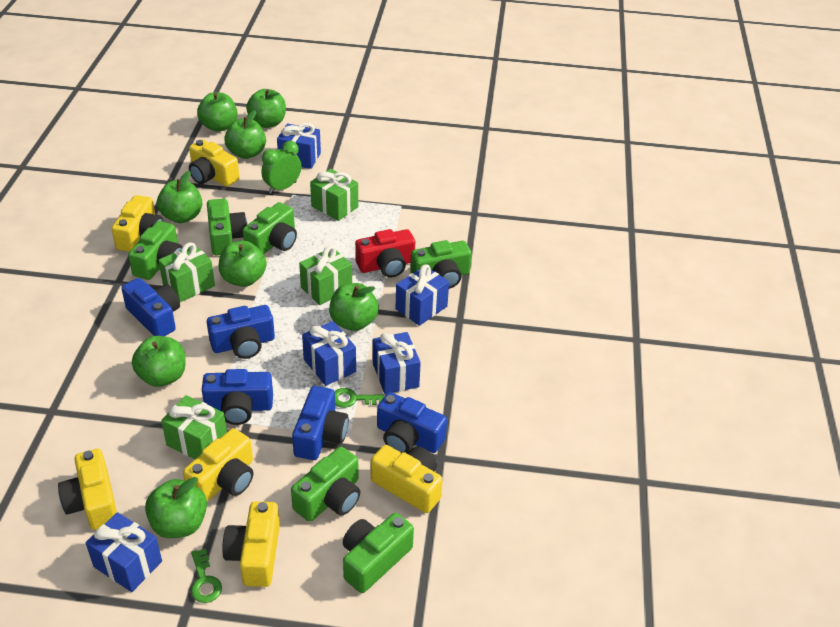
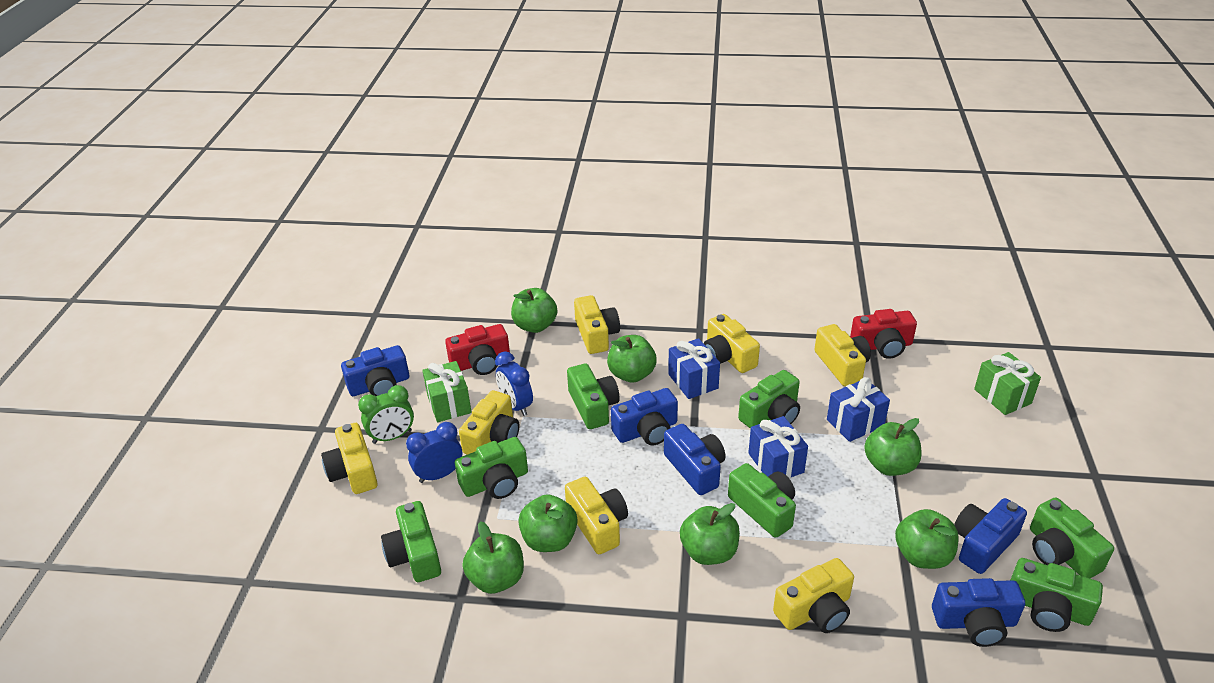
blue clock: none = 0 -> [406,422,462,483] [495,351,533,416] = 2
blue gift: [86,512,162,592] [277,123,321,169] [302,321,356,386] [373,332,421,394] [396,264,449,326] = 5 -> [668,338,720,399] [748,416,808,478] [827,377,890,442] = 3
green apple: [132,336,186,387] [145,477,207,538] [157,171,202,223] [197,92,238,132] [219,241,267,287] [224,110,266,159] [246,89,286,128] [329,283,379,331] = 8 -> [462,521,524,594] [511,288,557,333] [518,494,578,552] [607,335,657,383] [680,503,740,565] [864,418,922,476] [895,509,959,569] = 7
green camera: [128,221,183,280] [207,199,248,255] [243,202,297,254] [291,446,360,522] [343,513,414,593] [410,240,472,289] = 6 -> [381,501,441,582] [455,437,528,499] [567,364,620,429] [728,463,796,538] [738,370,800,429] [1010,558,1103,632] [1030,498,1114,578] = 7
green gift: [158,242,215,302] [161,395,227,459] [299,246,352,305] [310,169,358,221] = 4 -> [422,361,472,422] [974,352,1041,415] = 2
green key: [191,548,222,603] [334,388,384,408] = 2 -> none = 0
red camera: [355,229,415,278] = 1 -> [445,324,510,375] [850,309,917,359] = 2
yellow camera: [58,449,117,530] [112,195,163,252] [183,428,253,502] [189,139,239,187] [222,501,280,587] [371,445,443,513] = 6 -> [321,423,378,494] [459,390,519,455] [565,477,628,554] [574,295,620,354] [704,314,760,373] [773,558,854,633] [815,324,871,386] = 7

